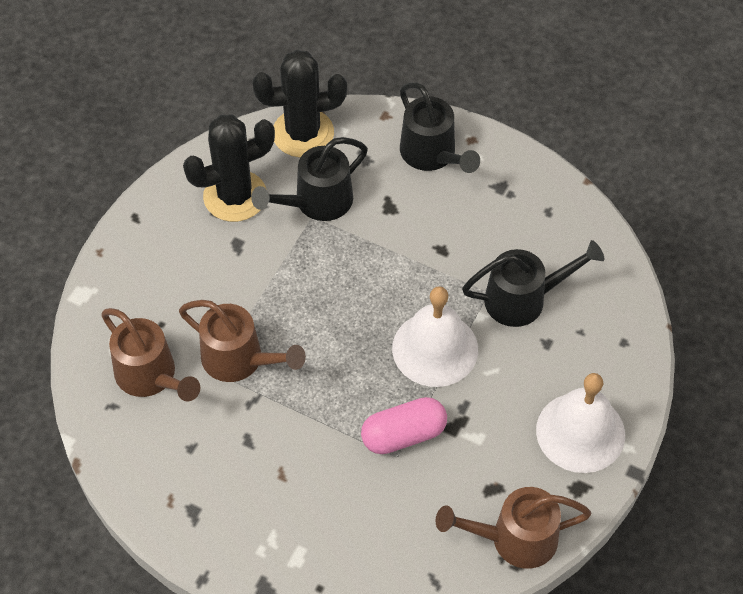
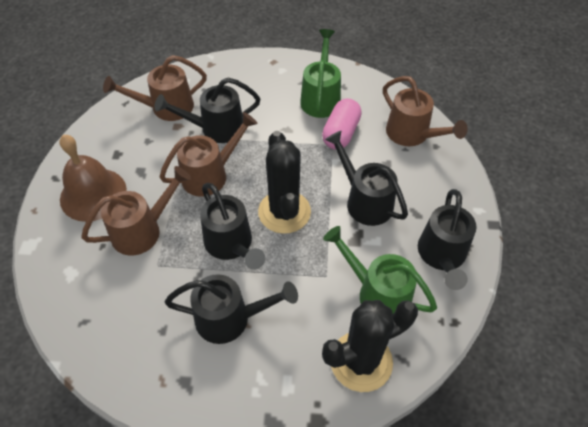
black watering can: [251,137,368,221] [400,82,480,173] [462,240,604,327] = 3 -> [154,78,260,143] [165,274,298,344] [200,183,265,270] [325,131,408,226] [418,189,477,290] = 5
brown bell: none = 0 -> [60,134,127,222] = 1
brown watering can: [101,308,200,401] [179,300,306,382] [436,487,591,569] = 3 -> [81,166,191,256] [103,55,207,121] [160,112,258,197] [383,76,468,146] = 4
green watering can: none = 0 -> [300,29,341,118] [323,226,437,314] = 2
white bell: [392,286,478,387] [536,373,625,473] = 2 -> none = 0

